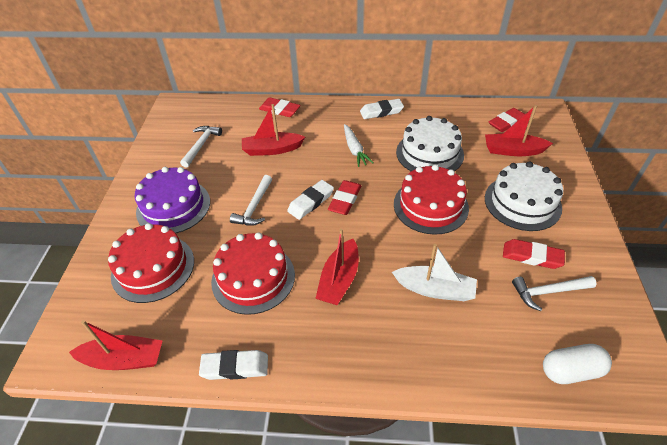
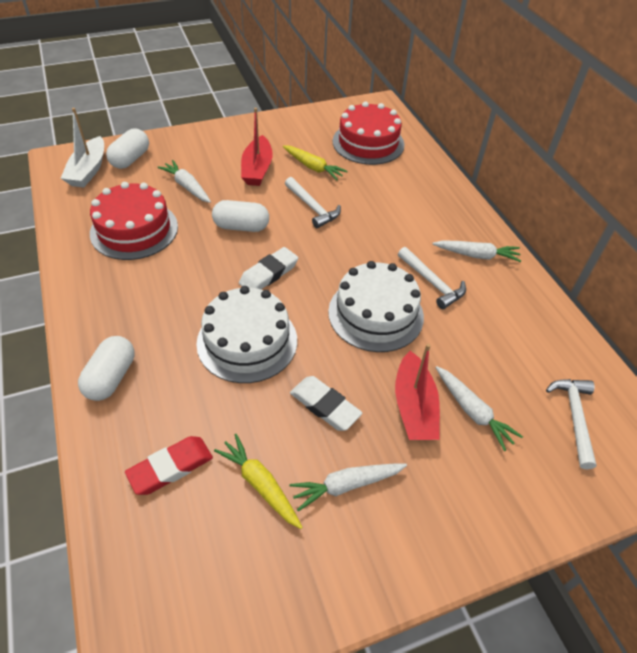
purple cake: [135,167,210,233] = 1 -> none = 0
red boat: [69,320,163,370] [242,104,305,156] [315,229,359,305] [485,105,553,156] = 4 -> [241,108,273,186] [395,344,440,440] = 2
red cake: [108,223,194,303] [211,232,295,315] [394,165,469,235] = 3 -> [90,182,178,260] [333,102,405,165] = 2
red eraser: [259,97,301,117] [328,180,362,215] [488,108,525,132] [503,239,565,269] = 4 -> [125,436,213,495] = 1
white capsule: [543,344,612,384] = 1 -> [78,336,134,401] [106,129,149,169] [212,200,269,232] = 3
white carrot: [344,124,373,167] = 1 -> [157,160,211,203] [289,464,407,511] [432,240,521,262] [435,366,523,451] = 4
white eraser: [199,350,268,380] [287,180,334,220] [360,99,404,119] = 3 -> [239,247,298,289] [290,376,362,431] = 2
yellow carrot: none = 0 -> [214,434,303,529] [283,145,348,180] = 2

